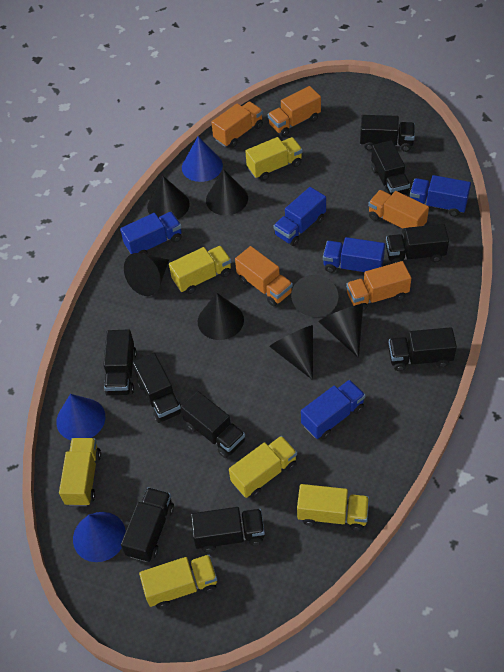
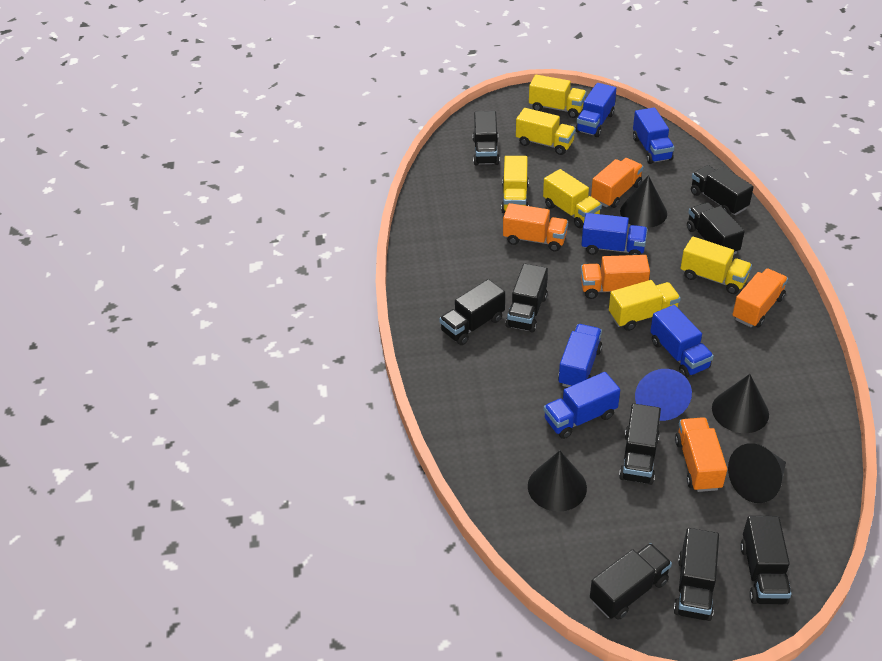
black cone: [124,253,169,296] [147,176,190,219] [198,293,244,340] [206,169,248,215] [269,325,313,380] [291,275,339,317] [319,304,363,358] = 7 -> [528,450,587,512] [620,175,667,228] [712,374,769,433] [728,443,786,503] = 4
blue cone: [56,394,105,440] [73,512,126,562] [182,136,223,182] = 3 -> [635,369,692,421] = 1
blue truck: [120,212,182,255] [273,187,326,246] [301,380,366,440] [323,237,385,273] [410,175,471,217] = 5 -> [544,372,620,439] [558,324,602,387] [575,83,616,137] [581,213,647,255] [633,107,674,164] [650,305,714,378] = 6

